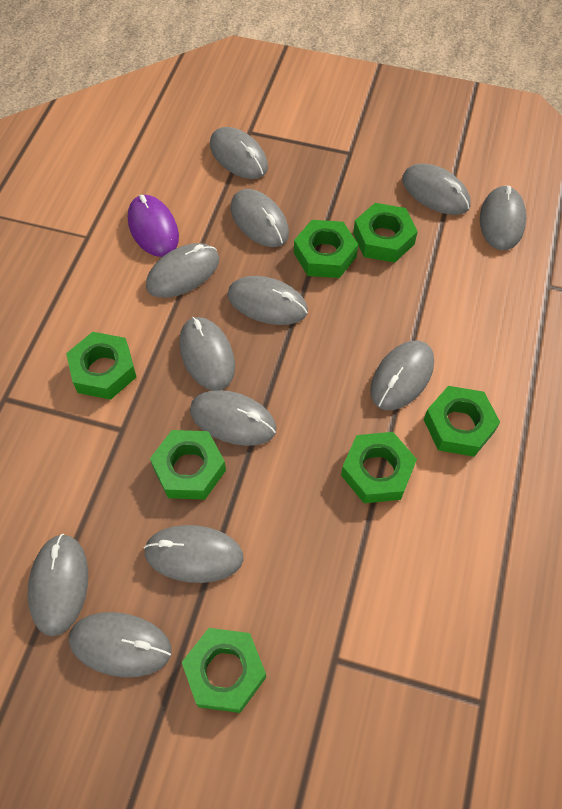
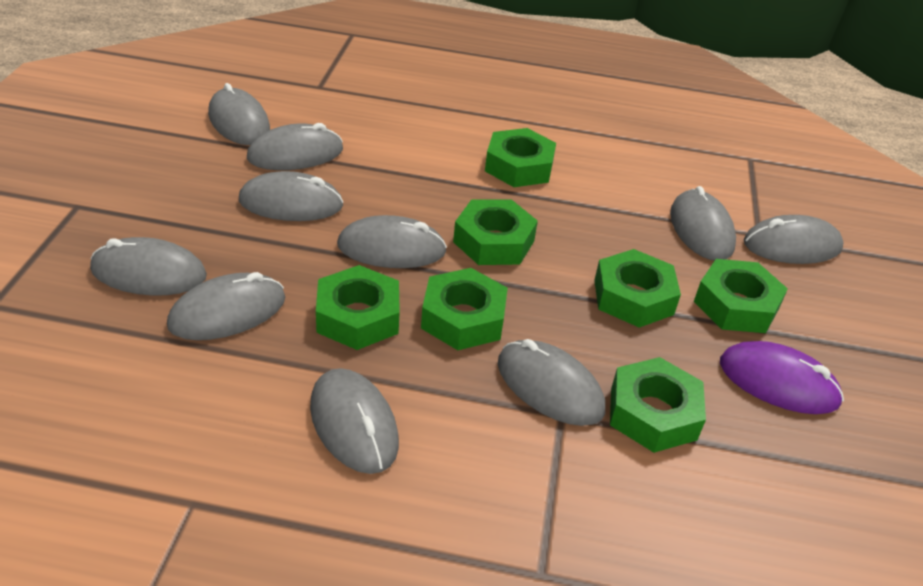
grey mouse: [28,534,88,636] [69,612,171,677] [144,525,244,583] [146,243,219,298] [179,317,235,390] [190,390,276,446] [210,127,268,179] [227,276,308,325] [231,189,289,247] [370,341,434,410] [402,164,471,215] [480,185,526,250] = 12 -> [90,237,207,295] [167,272,285,340] [208,83,270,145] [239,171,344,221] [247,123,343,170] [310,368,399,474] [337,215,447,268] [498,339,605,426] [670,186,736,261] [744,215,844,264] = 10

